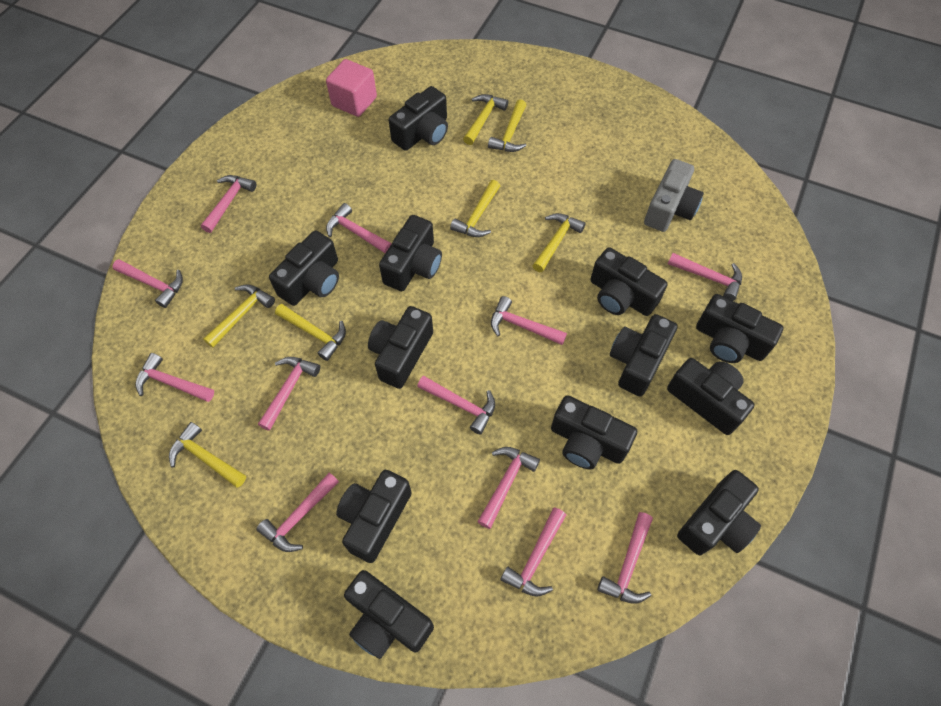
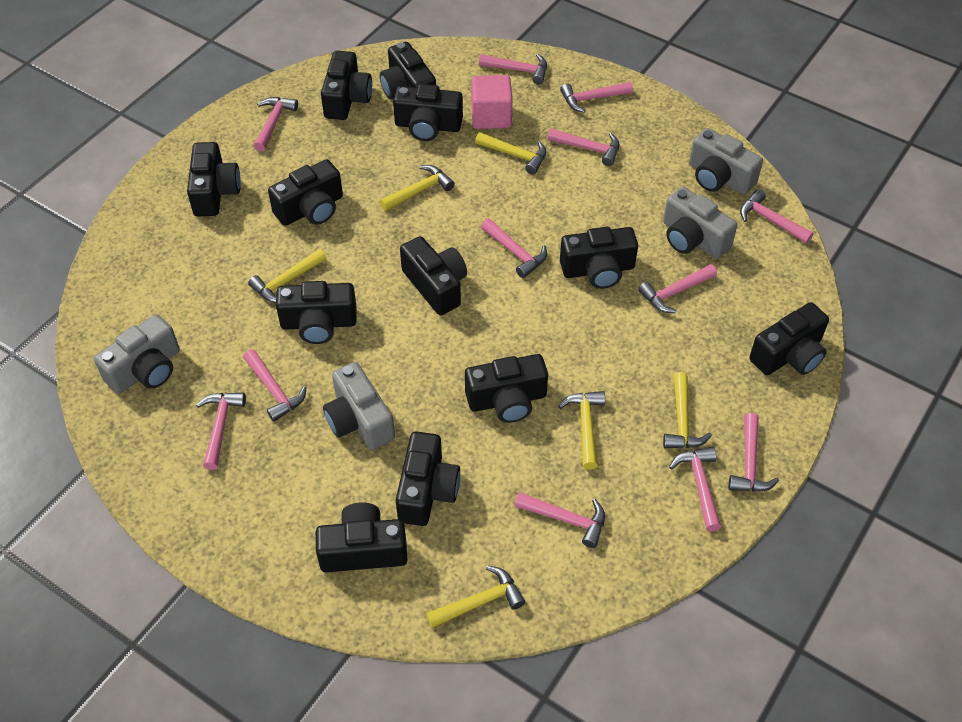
grey camera: [644,159,704,232] = 1 -> [94,314,180,394] [323,362,395,450] [663,187,737,259] [689,128,763,195] = 4
yellow hammer: [169,422,246,488] [203,285,275,348] [275,304,346,361] [450,180,500,237] [463,94,508,145] [488,99,526,152] [532,213,586,272] = 7 -> [248,249,326,303] [380,165,455,211] [426,565,525,628] [475,132,546,174] [558,391,605,470] [663,372,712,448] = 6

